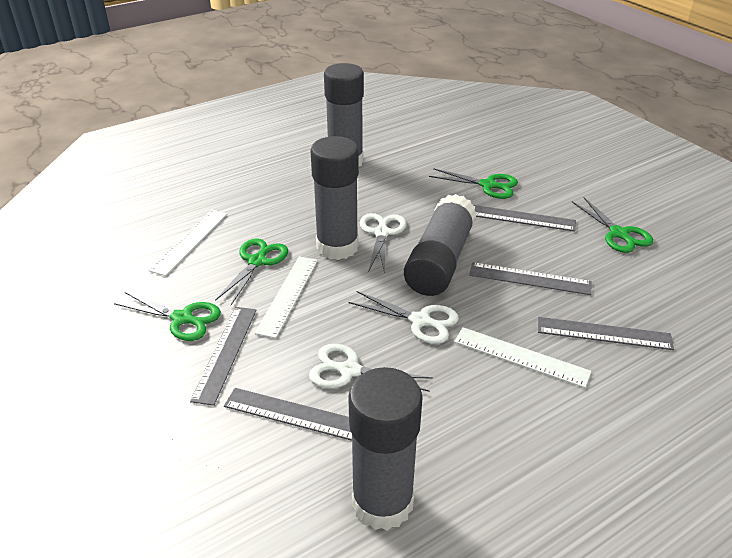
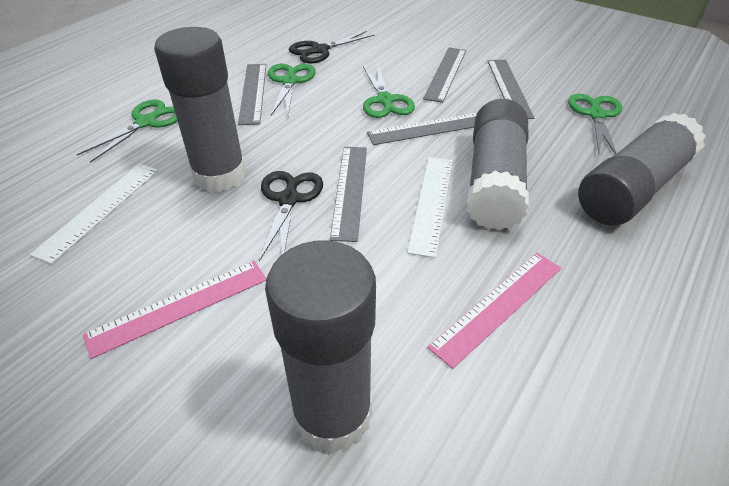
black scissors: none = 0 -> [259,171,323,261] [289,31,375,64] = 2
pink ruler: none = 0 -> [83,261,266,359] [427,253,561,369] = 2
white ruler: [148,209,227,276] [255,257,318,338] [454,327,592,388] = 3 -> [30,164,159,264] [407,157,452,258] = 2
white scissors: [309,344,433,391] [349,291,459,344] [360,213,406,273] = 3 -> none = 0

